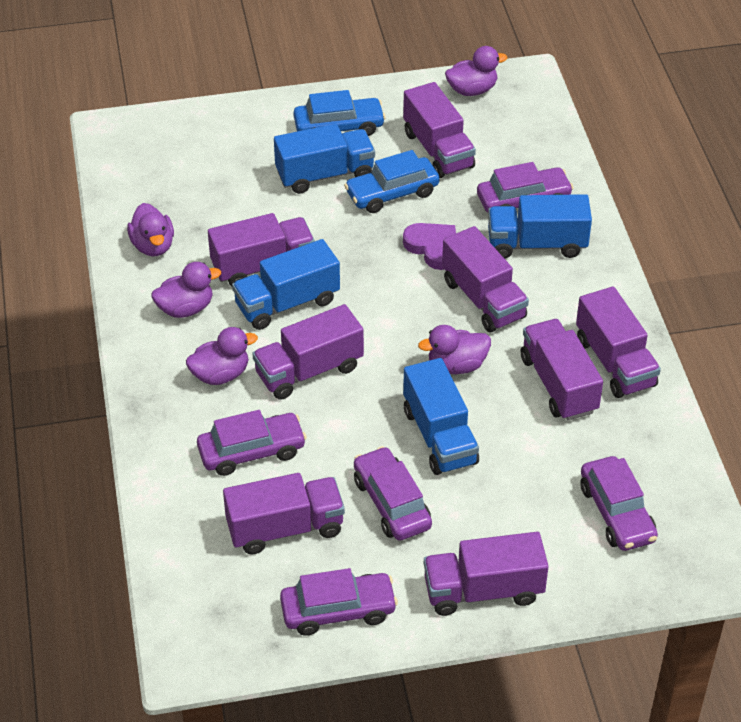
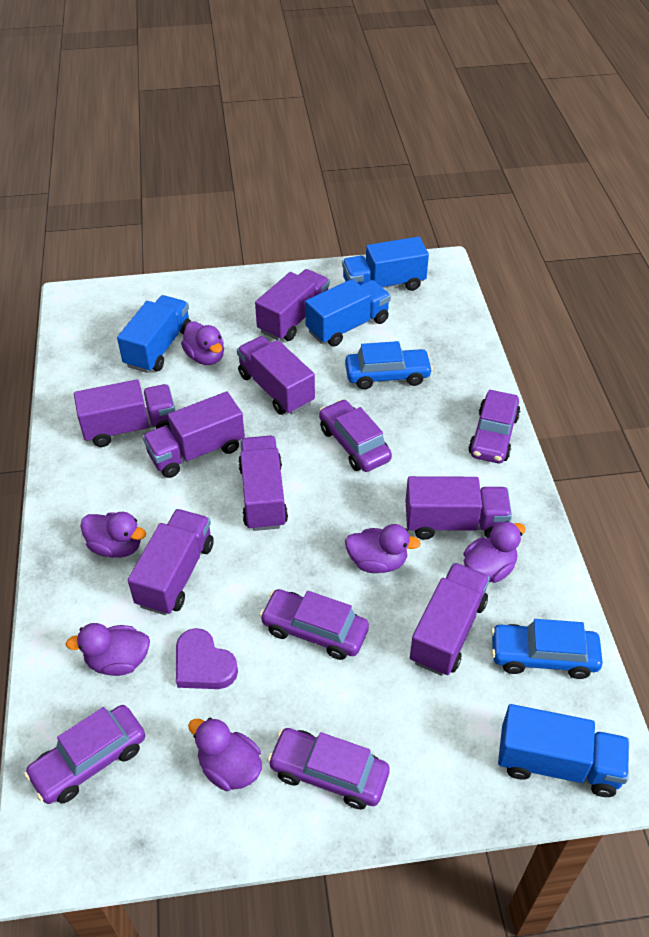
purple duck: [127,203,174,257] [152,262,221,318] [186,327,258,385] [418,325,491,374] [445,46,507,96] = 5 -> [66,623,150,676] [80,512,146,558] [181,321,224,365] [188,718,262,791] [345,524,421,573] [464,521,526,583] = 6

